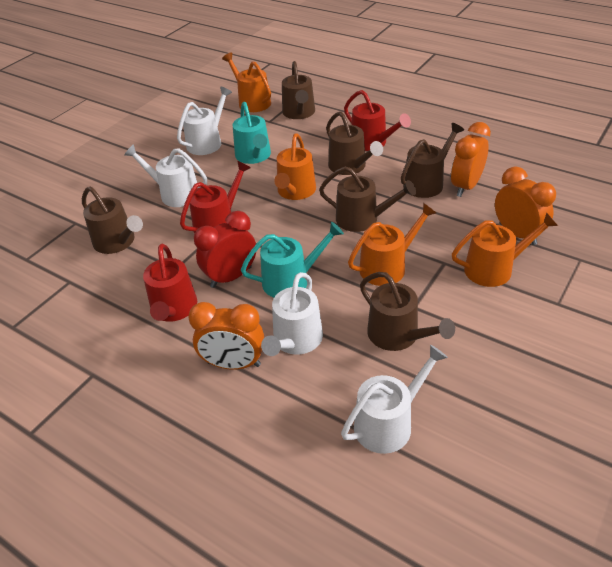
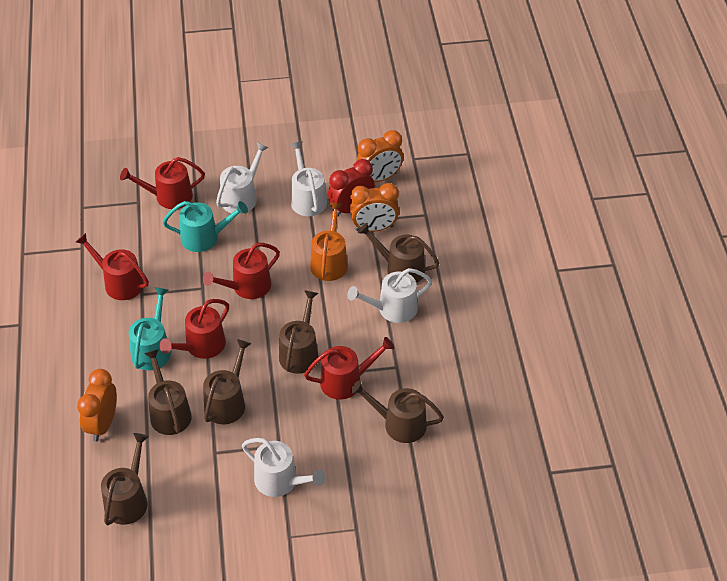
orange watering can: [222,53,271,112] [274,133,316,200] [348,203,436,286] [452,212,558,287] = 4 -> [310,202,348,281] = 1
red watering can: [143,244,197,322] [180,161,251,234] [344,90,411,151] = 3 -> [76,233,149,300] [120,157,205,209] [159,299,229,359] [203,243,280,299] [304,337,394,400] = 5

